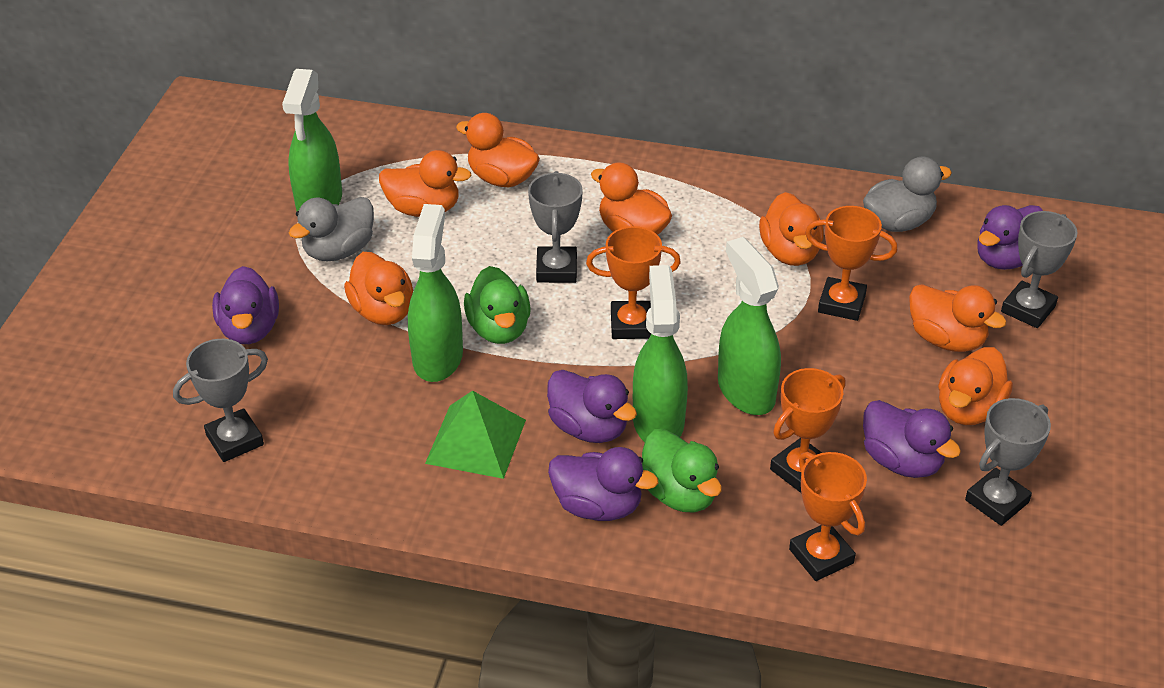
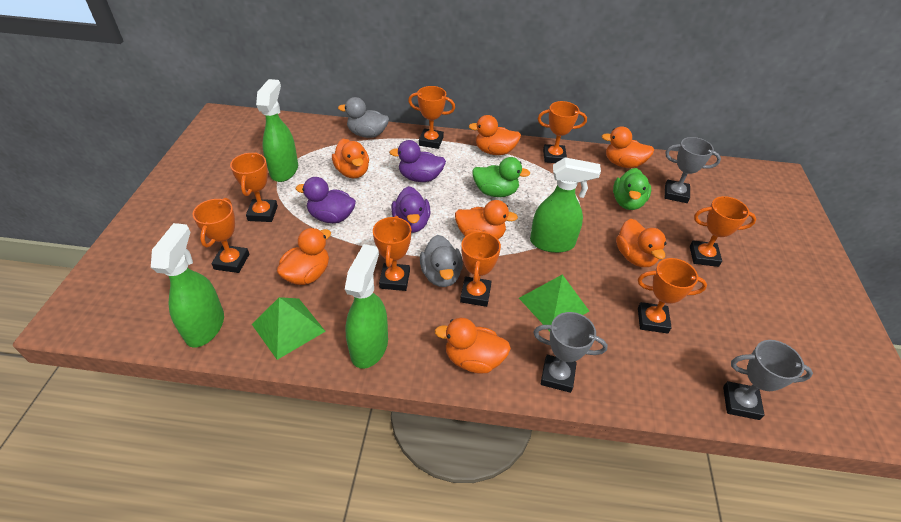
green pyramid: [425,390,526,479] = 1 -> [252,297,326,360] [519,274,589,332] = 2
grey trophy: [173,339,268,462] [528,171,583,283] [965,398,1051,526] [1001,211,1078,328] = 4 -> [533,312,608,393] [665,137,721,203] [723,340,813,420] = 3
orange trophy: [586,226,681,339] [770,368,845,493] [789,452,867,581] [805,206,897,321] = 4 -> [192,198,249,273] [230,152,278,222] [373,216,411,291] [408,86,455,149] [460,230,501,307] [538,101,587,163] [638,258,707,333] [690,196,756,267] = 8
purple duck: [212,266,279,344] [547,370,637,443] [548,447,658,521] [863,400,961,478] [977,205,1043,270] = 5 -> [296,177,356,223] [389,140,446,182] [391,186,431,233] = 3

